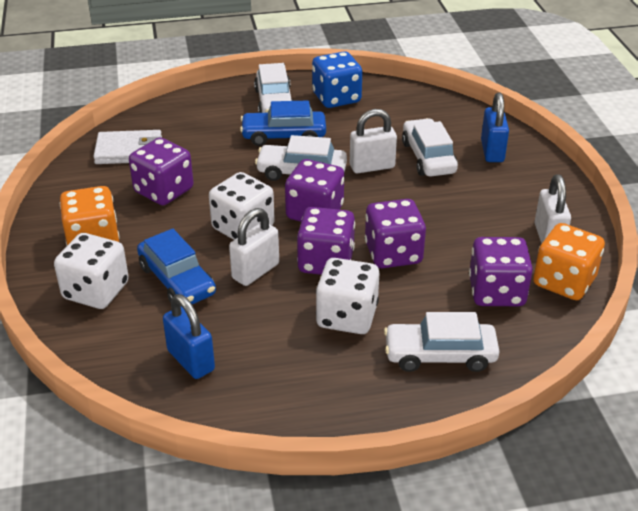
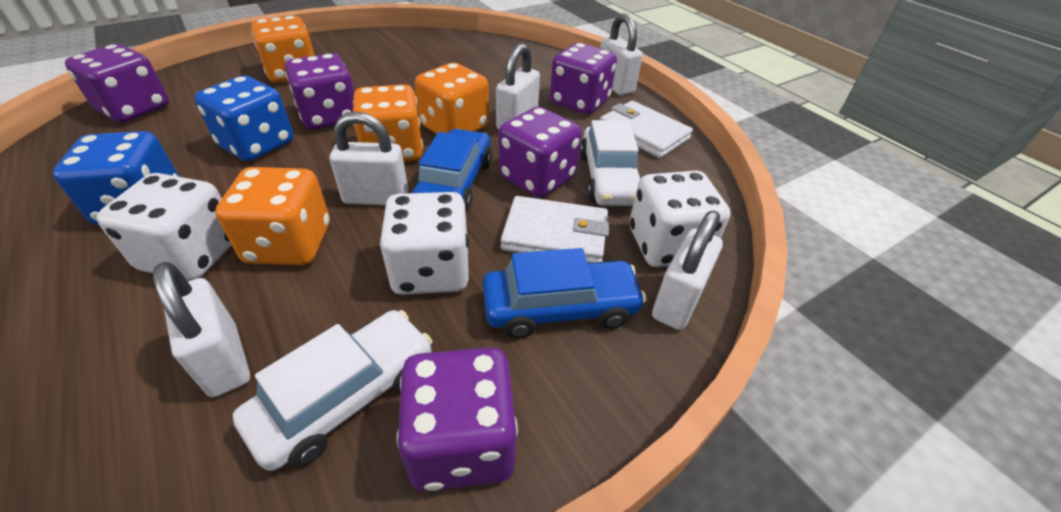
blue dice: [312,51,363,108] = 1 -> [53,131,180,225] [194,76,293,161] = 2
blue padlock: [163,294,215,379] [481,92,509,162] = 2 -> none = 0
orange dice: [60,186,120,245] [533,223,605,300] = 2 -> [215,167,330,265] [251,16,315,83] [353,84,423,162] [415,63,489,134] = 4
white car: [254,63,294,113] [255,135,347,181] [384,312,500,372] [402,118,458,177] = 4 -> [232,310,432,471] [580,120,640,206] = 2
white padlock: [229,208,279,286] [350,109,397,173] [535,174,571,244] = 3 -> [153,262,250,398] [330,111,408,205] [496,44,540,129] [600,13,643,95] [652,210,723,330] = 5
white wallet: [93,130,162,164] = 1 -> [501,196,610,263] [600,101,693,158] = 2

